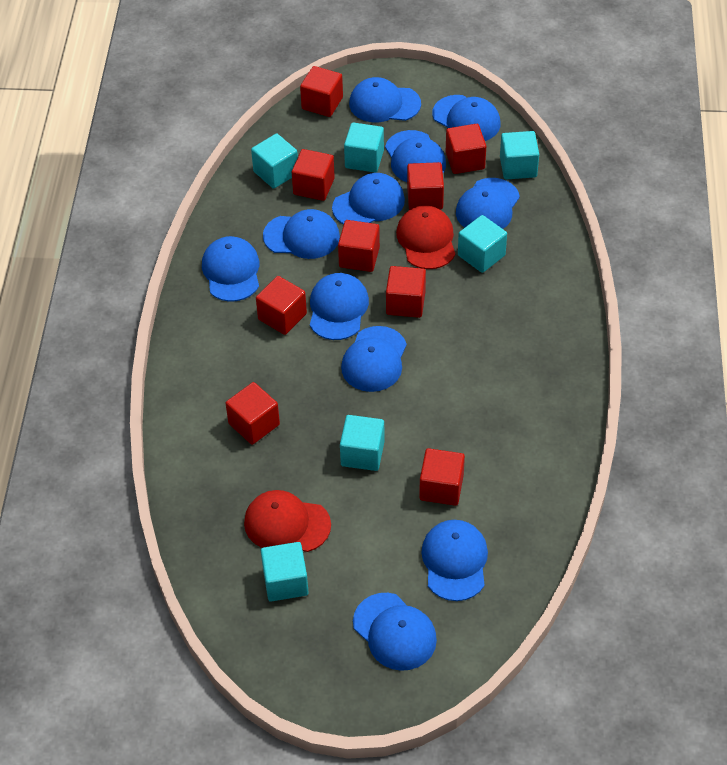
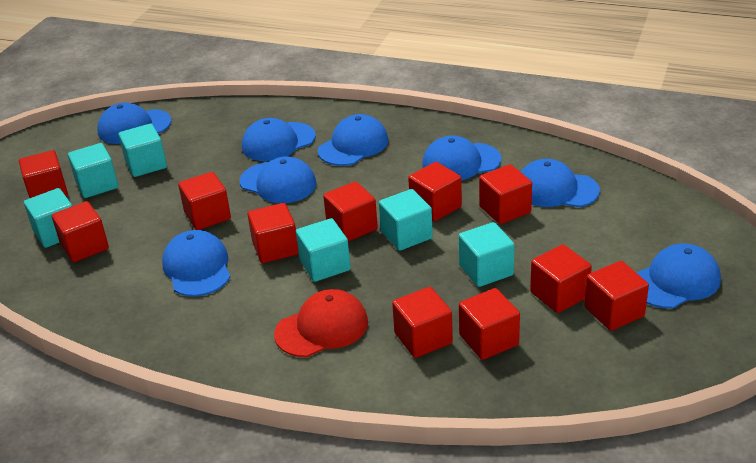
blue cap: [202,236,259,302] [263,209,340,259] [310,273,369,340] [332,173,405,225] [341,326,407,392] [349,77,421,123] [353,593,437,671] [385,130,446,182] [421,520,488,601] [432,95,500,141] [456,178,520,229] = 11 -> [97,103,171,144] [162,230,230,296] [240,156,316,203] [242,118,316,161] [318,114,389,166] [422,136,502,180] [521,159,600,207] [636,243,721,308] = 8
red cap: [244,490,331,552] [396,205,455,269] = 2 -> [274,289,368,357] = 1
red cube: [225,382,280,445] [256,276,307,335] [292,149,335,201] [300,66,343,117] [338,220,380,272] [386,266,426,318] [407,162,444,210] [419,448,465,506] [446,124,486,174] = 9 -> [19,150,68,198] [52,201,109,262] [178,172,231,230] [247,203,299,263] [323,181,378,242] [392,287,453,358] [408,162,462,222] [459,288,520,360] [479,164,532,224] [530,244,592,313] [584,261,649,331] = 11

